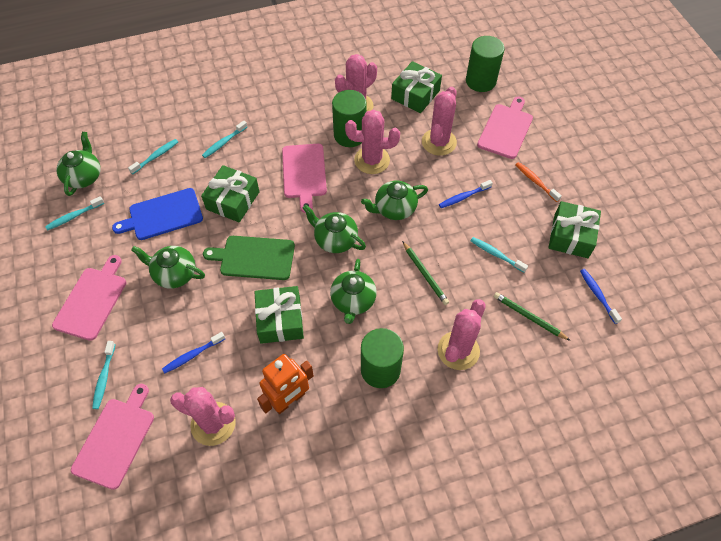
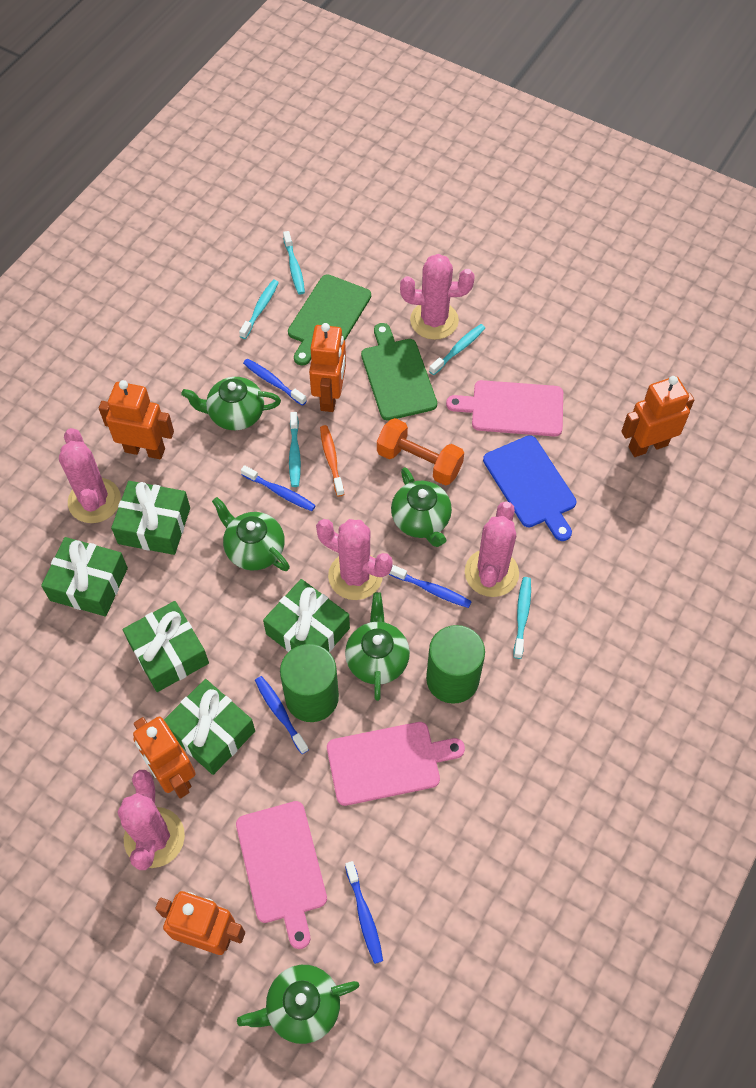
blue toothbrush: [162,332,225,374] [439,180,493,208] [580,269,622,324] = 3 -> [241,465,316,511] [243,359,307,406] [255,676,309,754] [345,861,383,964] [389,565,472,608] = 5
green cutting board: [203,236,295,280] = 1 -> [288,274,371,366] [361,323,437,421] = 2
green cylinder: [332,90,367,147] [361,328,404,388] [466,36,505,92] = 3 -> [280,644,339,722] [426,625,485,704] = 2
green gift: [201,165,259,222] [255,286,304,344] [391,61,442,113] [548,201,601,258] = 4 -> [41,537,128,617] [111,481,190,555] [122,601,209,692] [164,679,255,775] [263,579,350,652] = 5
green pencil: [402,241,449,305] [494,292,571,341] = 2 -> none = 0
orange dumbbell: none = 0 -> [377,418,464,486] = 1
orange robot: [257,354,314,414] = 1 -> [99,380,174,459] [133,717,196,799] [155,891,245,955] [309,323,346,412] [621,376,694,457] = 5
pink cutting board: [52,255,126,341] [71,384,154,490] [282,144,327,213] [477,97,533,159] = 4 -> [236,801,327,949] [327,722,465,806] [446,380,563,437] = 3

